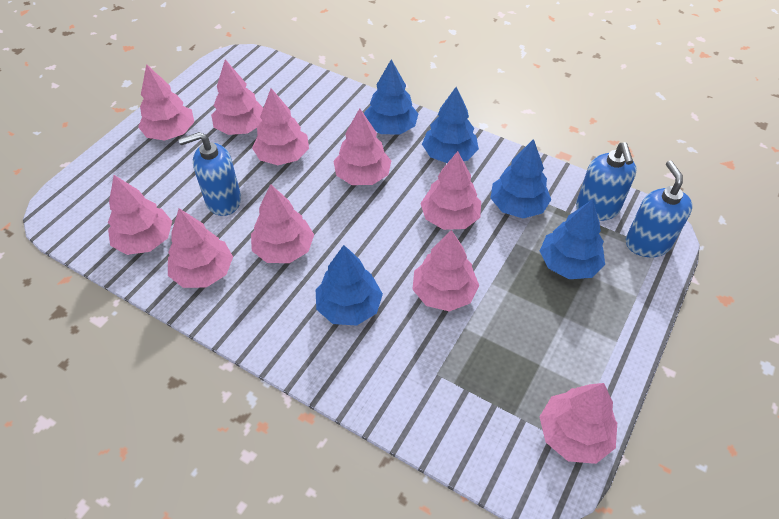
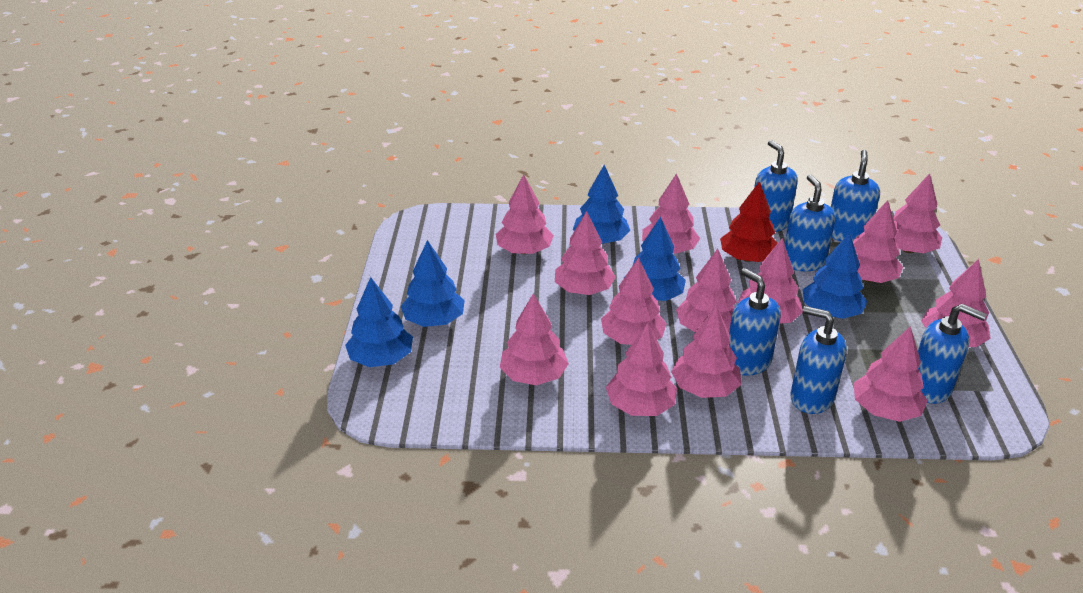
blue soap dispenser: [178,132,241,216] [576,142,637,221] [626,161,693,257] = 3 -> [729,268,781,376] [754,140,798,232] [785,175,836,272] [790,306,847,414] [831,150,880,241] [918,304,987,404] = 6
pink tree: [108,175,172,255] [138,64,194,140] [168,208,233,288] [211,59,263,135] [251,184,314,263] [252,88,309,165] [333,108,391,185] [412,230,479,312] [420,151,481,230] [540,383,617,464] = 10 -> [496,174,554,254] [500,293,569,385] [555,211,616,295] [601,257,667,345] [606,323,677,416] [642,173,700,254] [671,305,741,398] [676,249,737,332] [738,238,802,324] [853,200,903,283] [854,326,928,422] [894,173,942,253] [921,259,991,347] = 13
red tree: none = 0 -> [720,181,778,262] = 1

